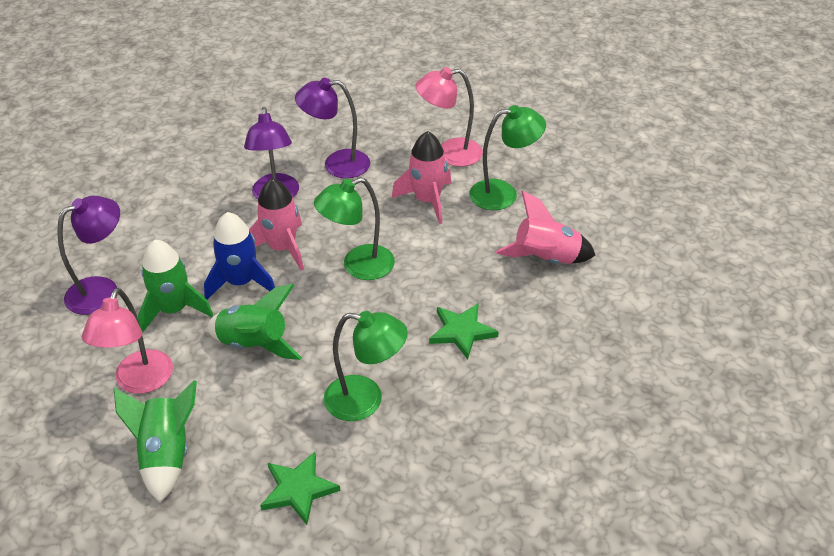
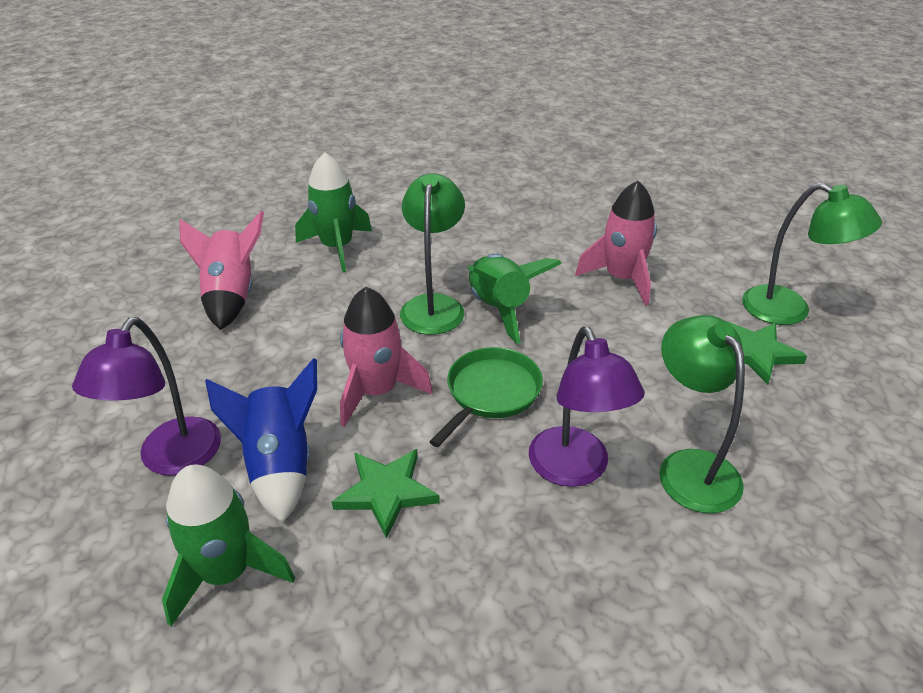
green pan: none = 0 -> [429,347,543,447] = 1
pink lamp: [82,288,173,394] [415,67,483,166] = 2 -> none = 0
purple lamp: [57,196,120,315] [244,107,299,200] [295,78,370,178] = 3 -> [72,317,221,476] [529,327,645,487] = 2

